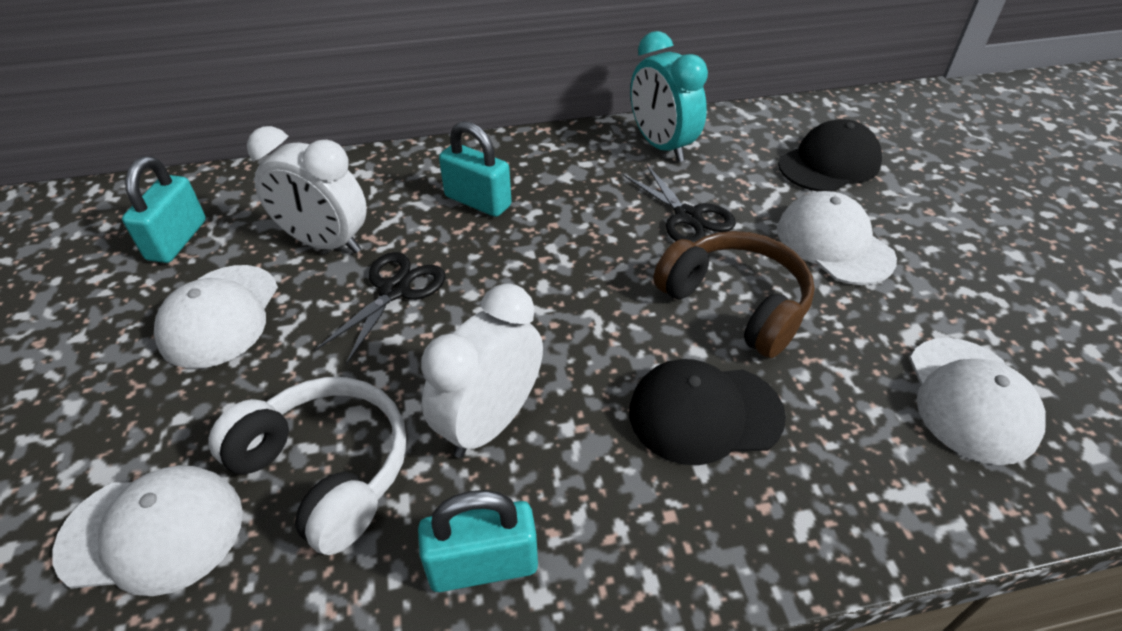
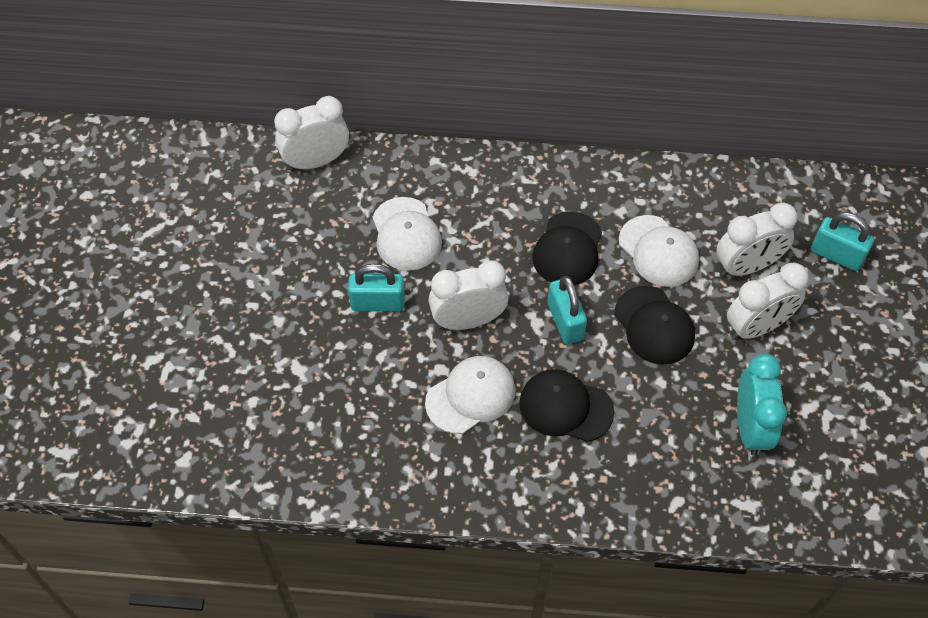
black cap: [629,359,786,465] [778,119,882,192] = 2 -> [519,369,614,442] [532,211,602,285] [615,286,695,365] = 3
black scissors: [315,252,446,365] [623,164,736,242] = 2 -> none = 0
brown headphones: [653,231,815,358] = 1 -> none = 0
white cap: [52,465,243,596] [154,265,278,368] [777,191,897,285] [910,338,1046,465] = 4 -> [373,197,442,271] [425,356,515,434] [619,215,699,287] = 3
white clock: [247,126,367,253] [421,283,543,458] = 2 -> [274,96,349,171] [428,260,508,330] [716,203,798,276] [727,262,809,340] = 4
white headphones: [208,377,407,555] = 1 -> none = 0

